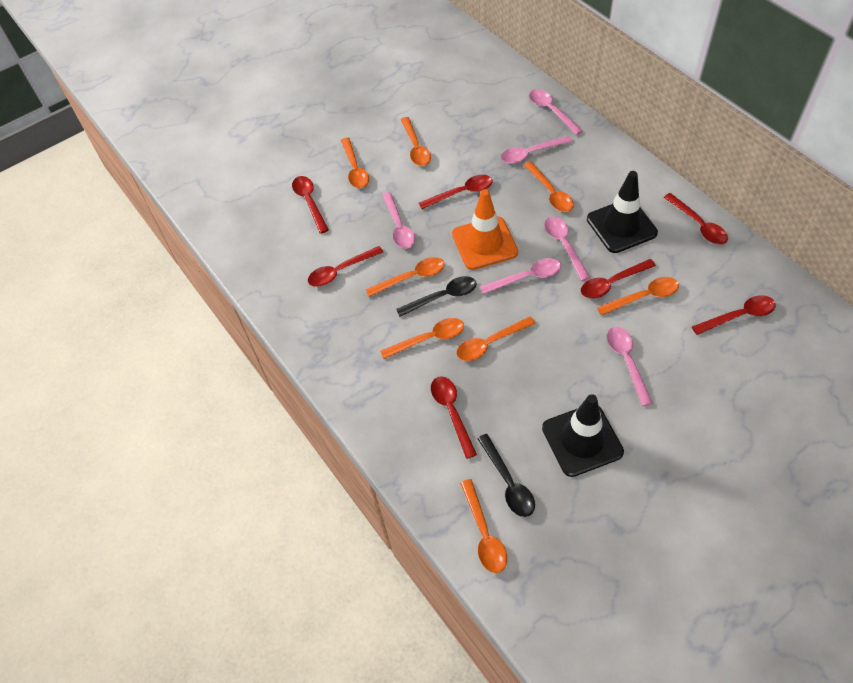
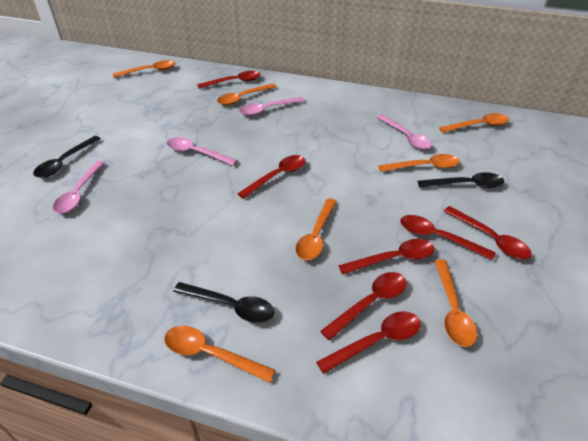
black spoon: [396,276,477,317] [477,434,535,517] = 2 -> [33,136,101,178] [173,282,274,323] [418,172,504,188] = 3
black traffic cone: [542,394,624,477] [587,171,658,253] = 2 -> none = 0
orange spoon: [341,137,369,188] [365,257,445,297] [380,318,464,359] [400,117,431,166] [456,316,536,361] [460,479,507,573] [524,162,574,212] [597,277,679,316] = 8 -> [113,60,175,78] [164,326,276,383] [217,83,277,105] [296,199,337,260] [378,154,460,172] [434,260,477,347] [439,113,509,133] = 7
orange traffic cone: [452,189,518,270] = 1 -> none = 0
pink spoon: [382,192,415,249] [480,258,561,294] [501,136,572,164] [529,89,583,135] [544,217,590,281] [607,327,653,406] = 6 -> [53,161,105,214] [167,137,238,166] [239,97,305,116] [376,114,432,150] = 4

